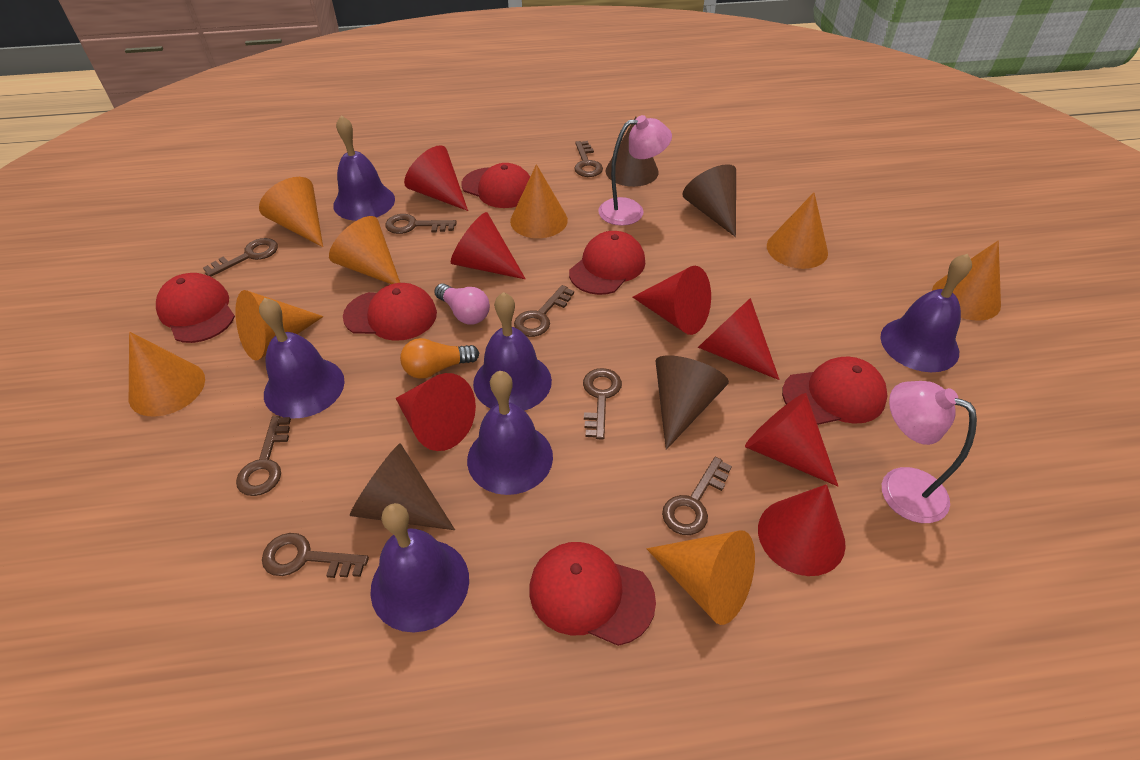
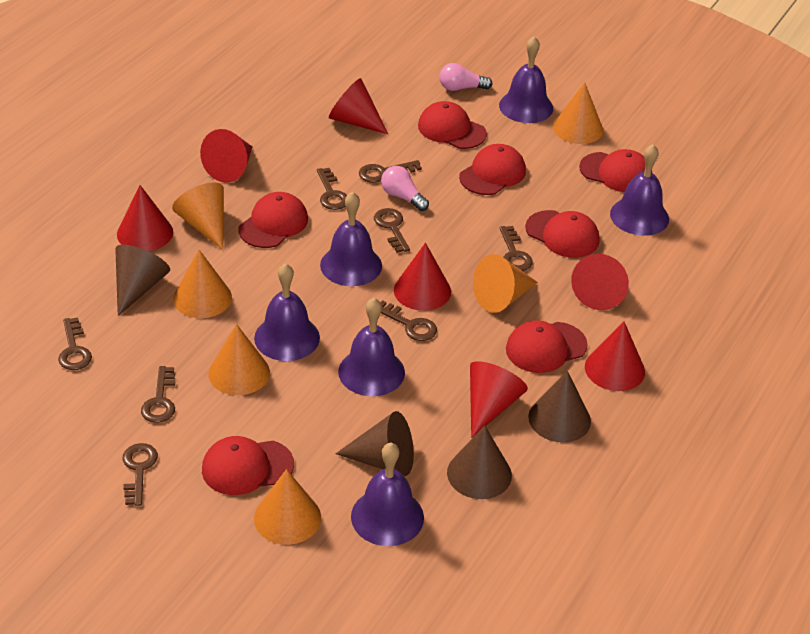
orange cone: [129,332,205,417] [235,290,324,361] [259,177,323,247] [329,216,400,284] [510,164,568,238] [647,530,755,625] [767,192,828,269] [932,240,1001,321] = 8 -> [172,182,224,250] [173,250,232,318] [208,324,270,395] [254,469,321,545] [473,254,538,313] [553,82,603,144] = 6
orange light bulb: [400,338,479,379] = 1 -> none = 0
pink lamp: [598,115,672,226] [882,381,977,523] = 2 -> none = 0
pink light bulb: [434,283,490,324] = 1 -> [381,166,429,211] [439,63,493,91] = 2
red cap: [156,273,235,343] [343,283,437,341] [461,163,530,208] [529,542,656,646] [569,231,645,295] [782,357,888,425] = 6 -> [202,436,294,495] [238,192,308,248] [418,101,487,149] [459,144,526,195] [506,321,588,373] [525,210,600,258] [579,149,652,192] = 7

